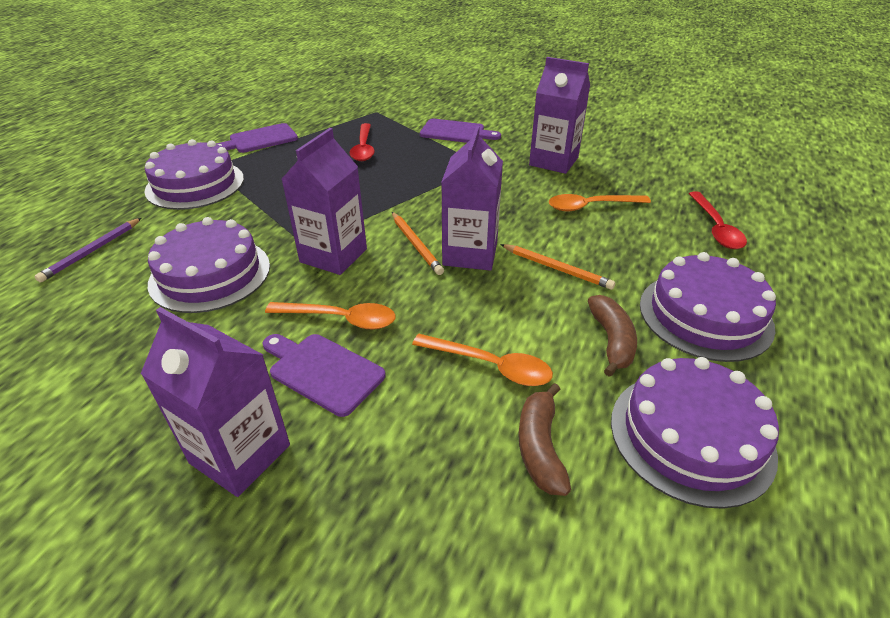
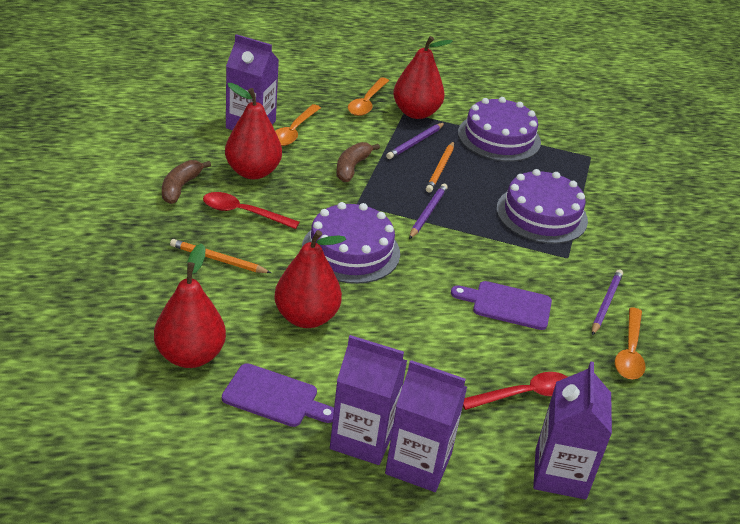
purple cake: [145,139,244,210] [148,217,270,313] [611,357,779,509] [640,252,776,362] = 4 -> [302,202,400,284] [458,97,541,162] [497,169,588,244] = 3
purple cutting board: [216,123,298,153] [262,334,386,417] [420,119,501,143] = 3 -> [222,363,334,427] [451,281,552,330] = 2
purple pencil: [34,218,141,282] = 1 -> [386,123,445,159] [409,184,448,239] [592,269,623,336] = 3
red pear: none = 0 -> [154,244,226,368] [225,83,282,179] [274,230,346,328] [393,36,453,119] = 4

